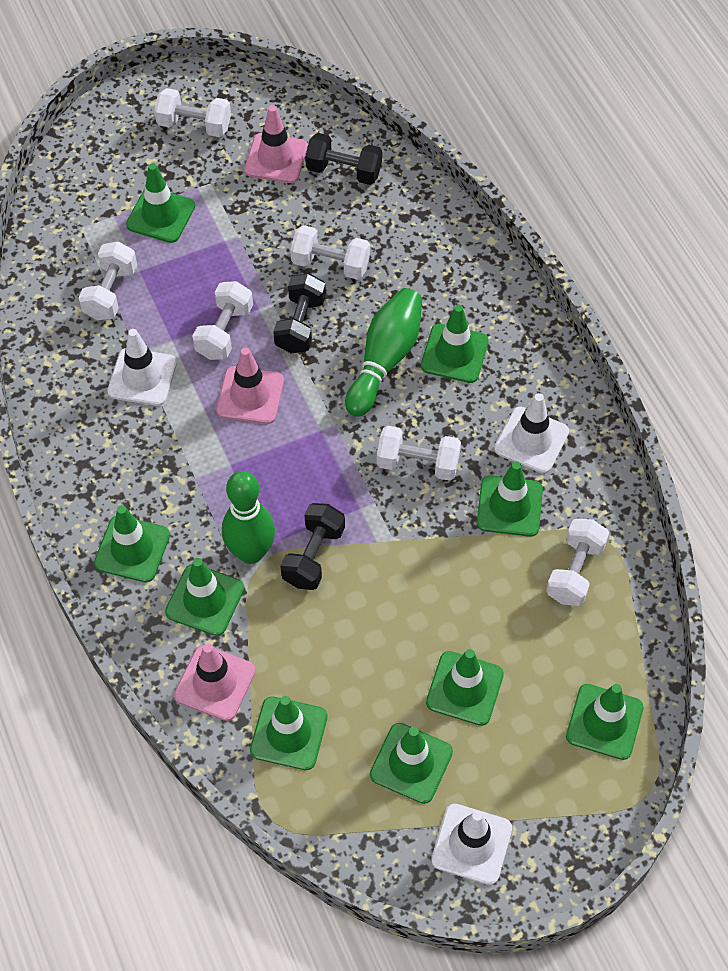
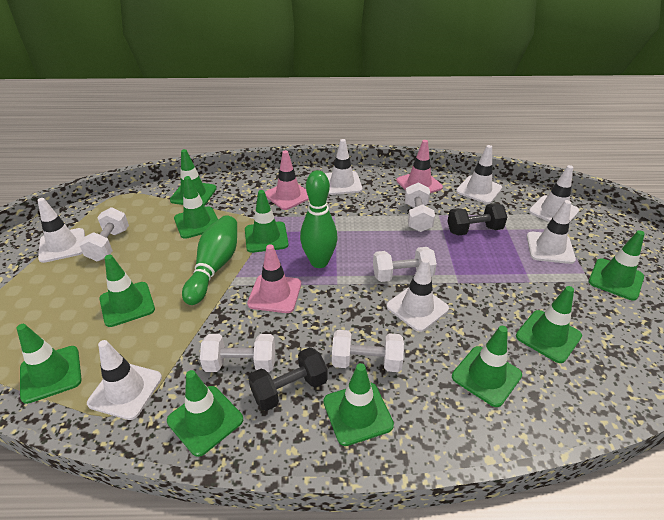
black dumbbell: [273,273,326,353] [280,503,345,590] [305,133,382,185] = 3 -> [248,347,328,411] [448,203,507,236] = 2
green traffic cone: [94,505,170,582] [126,163,195,243] [165,558,244,636] [250,696,327,770] [370,723,453,804] [421,305,489,383] [426,649,504,726] [477,461,543,537] [566,684,644,760] = 9 -> [16,324,82,404] [99,255,155,327] [167,370,243,457] [170,149,217,206] [174,176,218,239] [245,190,289,253] [324,363,394,446] [452,326,522,407] [516,286,582,363] [589,230,645,301] = 10
white dumbbell: [79,242,137,320] [154,88,231,137] [192,281,253,360] [291,225,370,280] [377,426,461,481] [546,518,609,606] = 6 -> [79,207,129,261] [200,334,275,372] [332,330,404,372] [373,247,437,282] [405,182,435,232] = 5
white traffic cone: [108,329,177,406] [431,804,512,885] [494,393,569,473] = 3 -> [37,198,85,263] [87,340,162,420] [325,139,362,195] [386,258,449,332] [456,145,502,204] [527,200,576,264] [529,165,579,223] = 7

